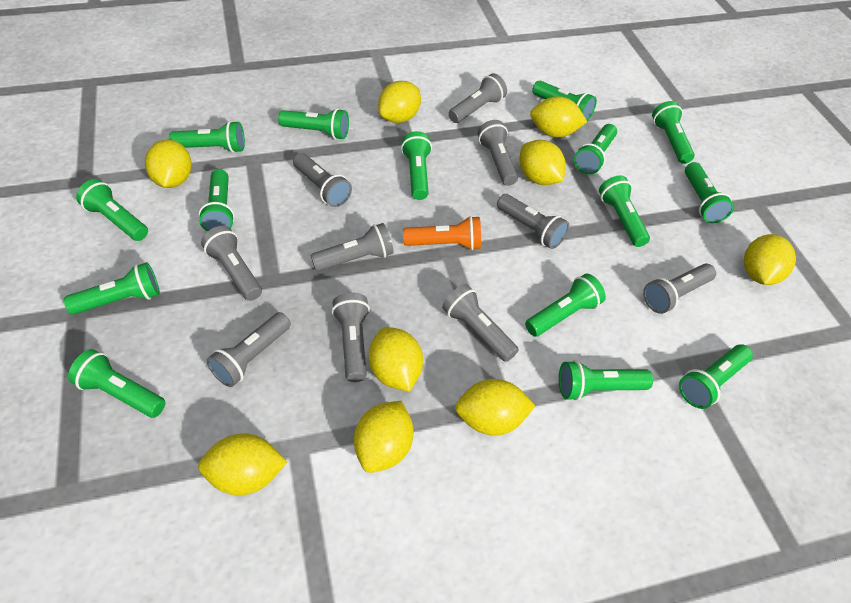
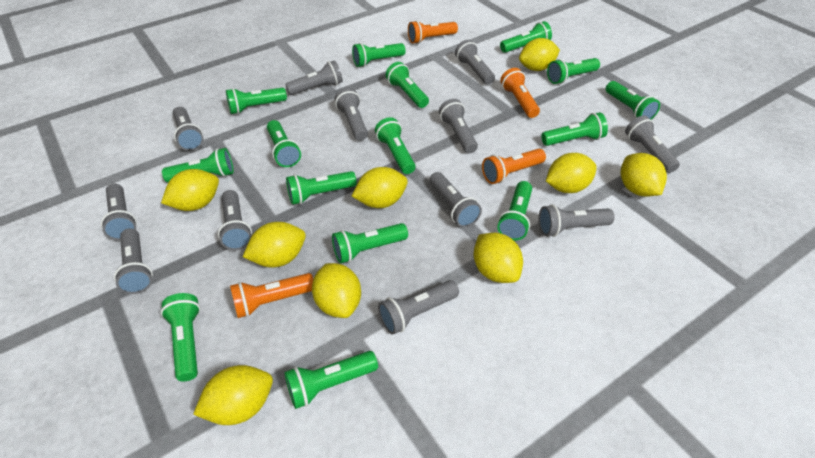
grey flashlight: [201,226,262,301] [207,312,291,387] [293,153,352,207] [310,223,394,271] [332,292,370,382] [442,284,519,362] [448,73,507,123] [478,120,518,186] [497,194,569,249] [643,264,716,314] = 10 -> [101,183,137,240] [114,228,153,294] [173,107,203,151] [218,190,252,250] [285,60,343,95] [335,88,368,141] [378,280,459,335] [429,172,482,227] [439,99,478,154] [455,40,495,84] [538,205,615,237] [625,115,680,173] = 12
orange flashlight: [403,216,481,250] = 1 -> [230,273,313,318] [408,20,458,44] [482,149,546,184] [500,68,540,118] = 4

